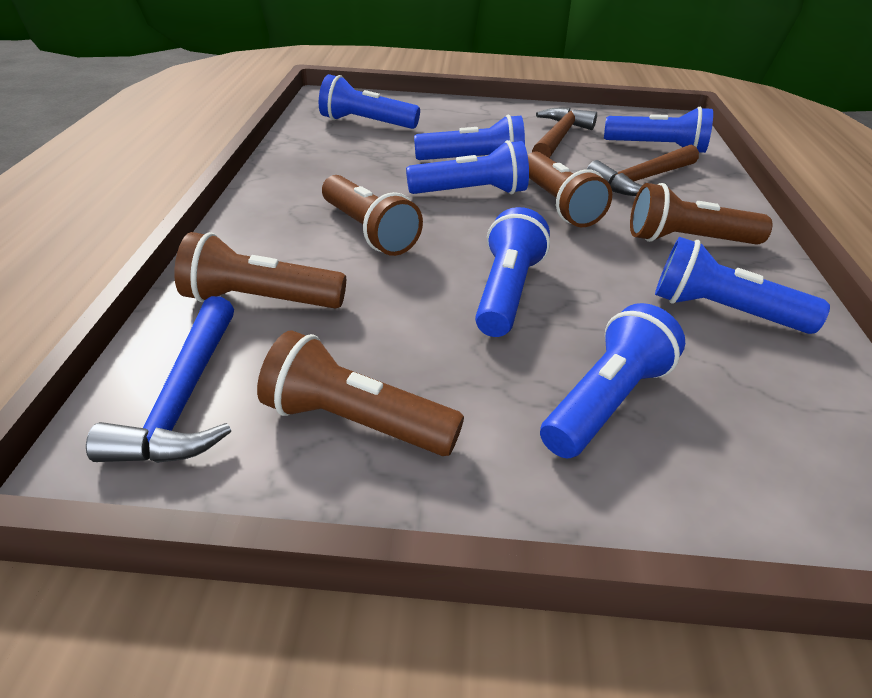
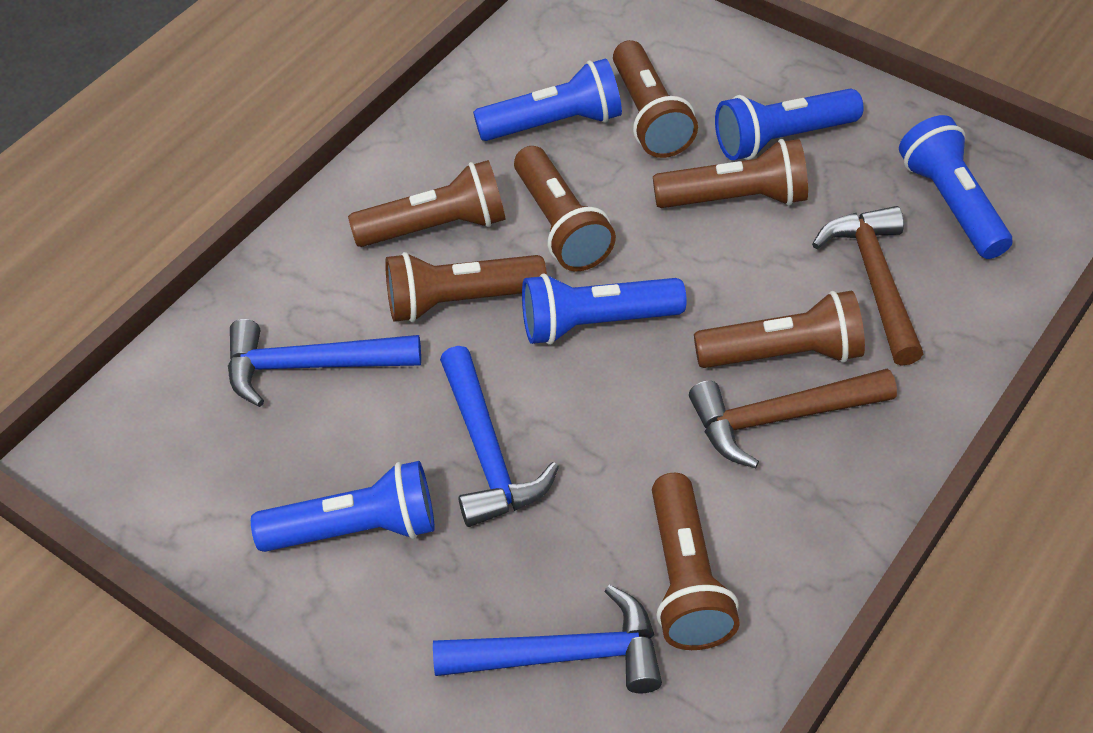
blue flashlight: [319,74,420,129] [406,140,529,194] [414,114,525,160] [475,207,550,337] [540,303,685,458] [604,107,713,153] [655,237,830,334] = 7 -> [251,461,435,552] [473,58,622,141] [522,273,687,345] [715,88,863,160] [899,115,1012,259] = 5
blue hammer: [86,296,234,463] = 1 -> [228,319,421,407] [433,585,662,693] [440,346,559,527] = 3
brown flashlight: [174,232,346,309] [257,330,464,456] [322,175,423,256] [528,152,612,227] [630,183,773,245] = 5 -> [348,160,505,247] [385,252,547,322] [514,146,616,271] [613,40,698,158] [652,473,740,650] [653,139,808,208] [694,290,865,368] = 7

